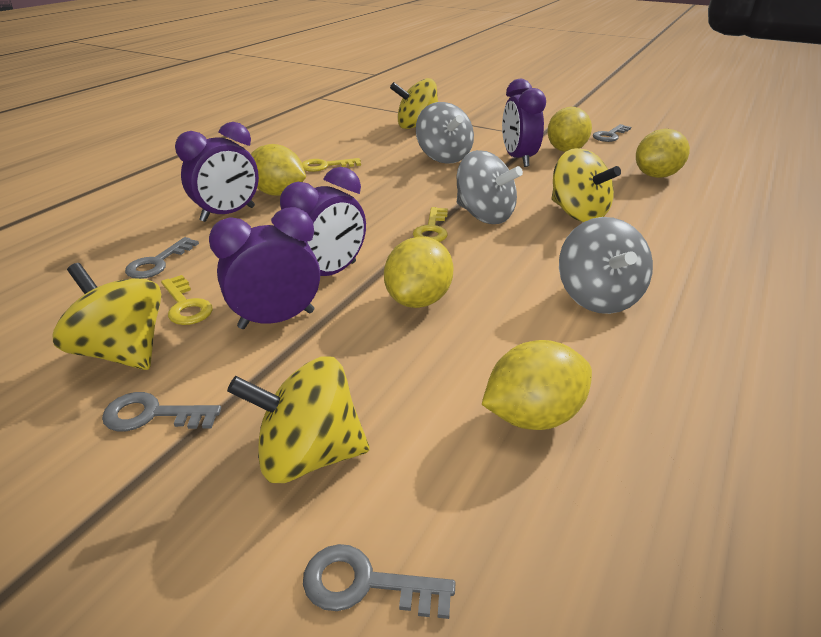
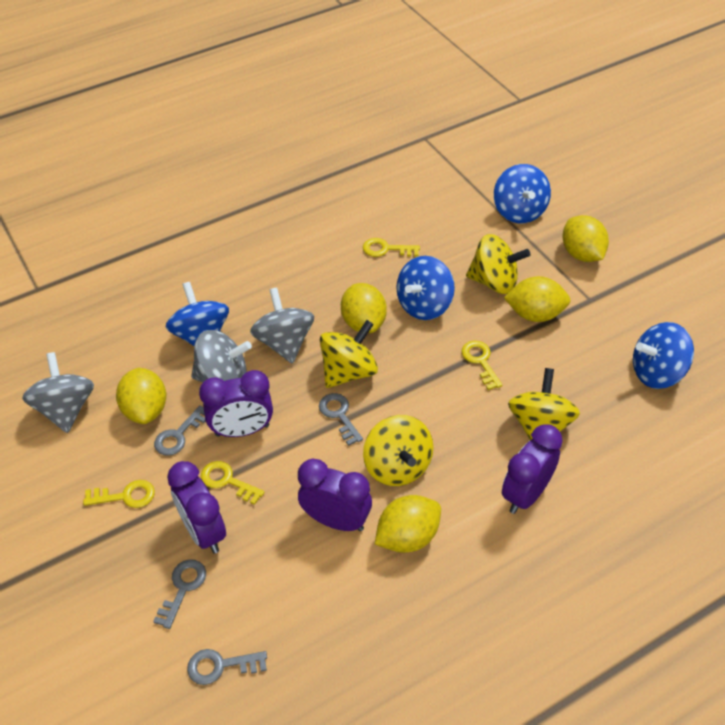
blue spinning top: none = 0 -> [165,282,229,346] [396,256,455,320] [494,164,551,223] [633,322,694,389] = 4
yellow key: [161,275,213,325] [302,158,361,172] [413,207,448,242] = 3 -> [83,480,155,508] [201,461,265,505] [363,238,420,257] [461,341,503,390] = 4

